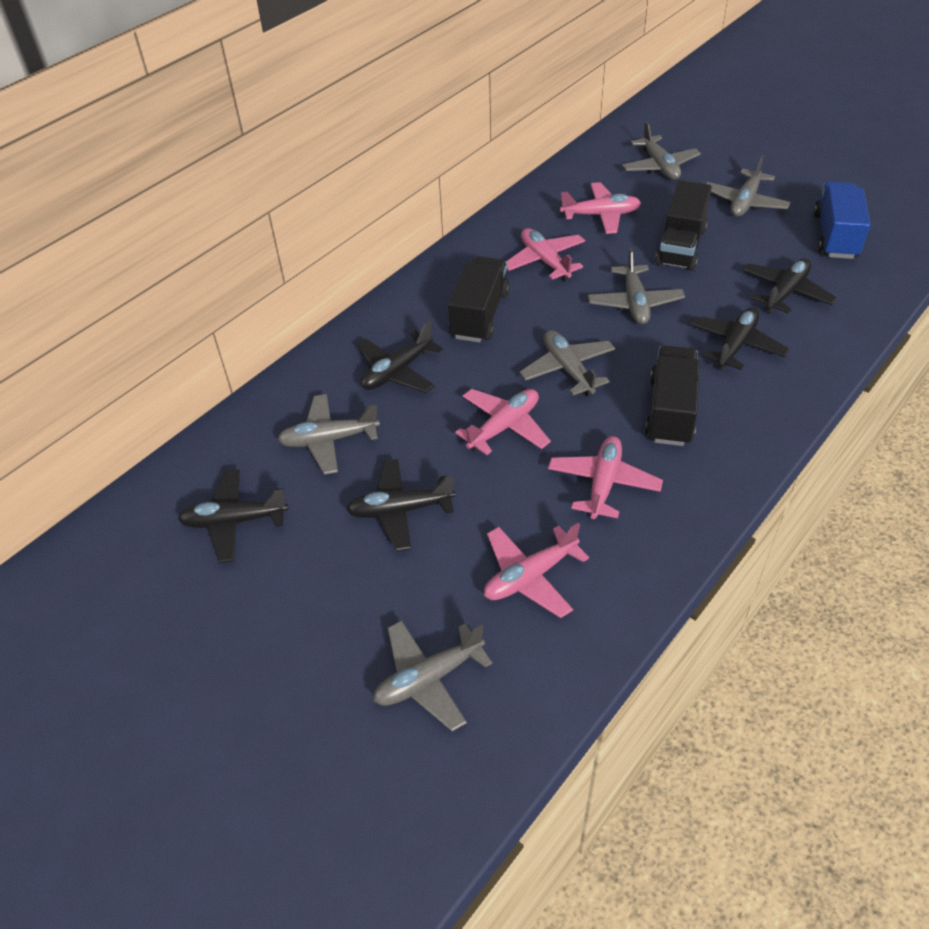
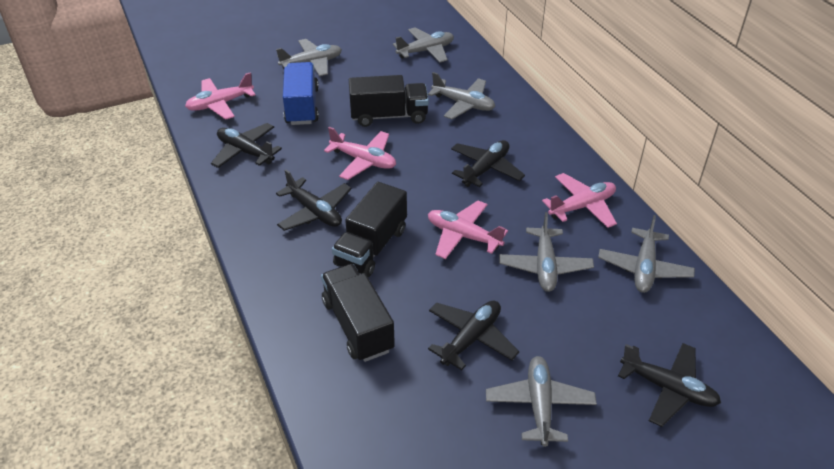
pink plane: [455,389,551,455] [484,523,589,618] [507,228,585,281] [548,436,663,519] [560,182,641,234] = 5 -> [185,72,256,120] [324,127,396,180] [428,201,508,259] [542,173,617,228] = 4

